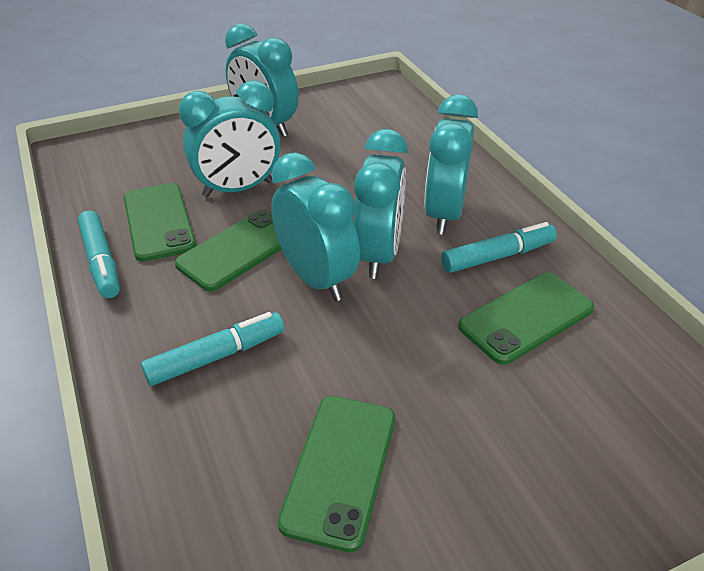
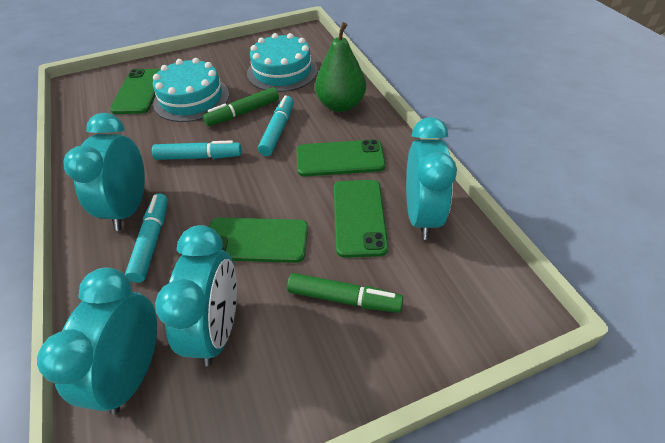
green marker: none = 0 -> [203,87,279,126] [287,273,403,313] = 2
green pear: none = 0 -> [315,22,366,112] = 1
turquoise cake: none = 0 -> [153,58,229,122] [247,33,317,92] = 2
turquoise clock: [179,80,281,197] [225,23,299,137] [271,152,360,301] [354,129,408,279] [424,94,478,235] = 5 -> [37,268,157,415] [63,113,145,231] [155,225,237,366] [406,117,457,240] = 4

